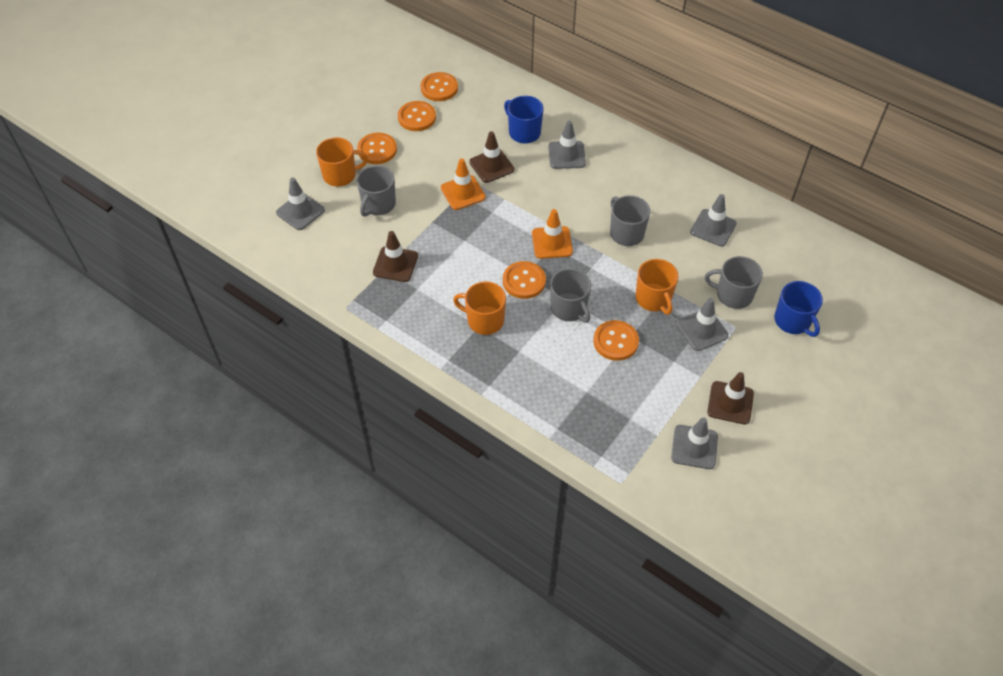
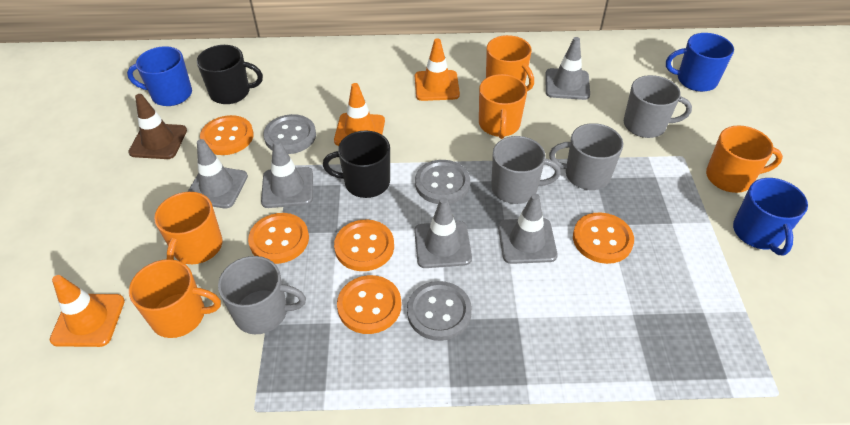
black mug: none = 0 -> [197,45,263,104] [323,131,390,198] = 2
blue mug: [504,96,543,143] [774,281,823,337] = 2 -> [127,46,192,106] [666,33,734,92] [733,178,808,255] = 3
brown traffic cone: [373,231,418,282] [469,131,514,183] [707,372,754,424] = 3 -> [128,94,187,159] = 1
grey button: none = 0 -> [263,114,316,154] [407,281,472,341] [415,160,470,204] = 3
orange mug: [316,137,368,187] [453,282,506,335] [635,259,679,315] = 3 -> [129,259,221,338] [154,192,223,264] [479,74,527,139] [486,35,534,91] [706,125,783,193] = 5
orange traffic cone: [441,158,486,210] [532,209,573,259] = 2 -> [50,275,125,347] [334,83,385,146] [415,38,460,101] = 3

